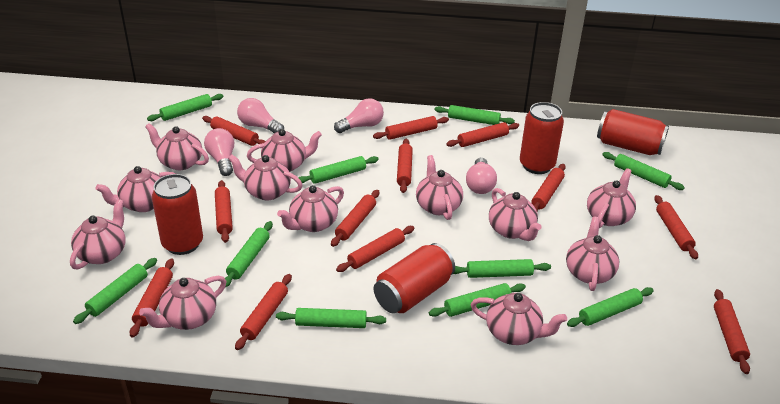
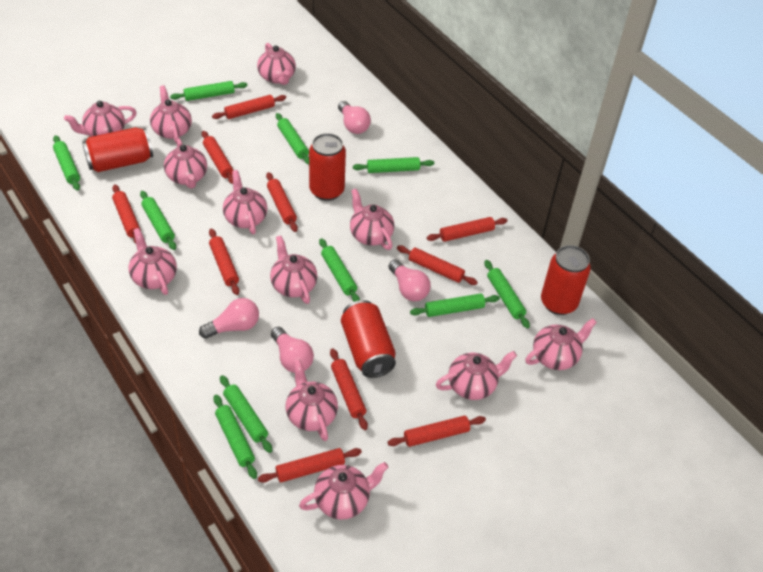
red rolling pin: [130,258,174,337] [202,116,265,146] [215,180,233,243] [235,274,292,350] [331,190,379,247] [336,226,414,272] [373,116,449,140] [397,139,413,193] [446,122,519,147] [532,164,566,211] [654,195,698,259] [714,289,750,374] = 12 -> [112,184,141,244] [202,131,234,184] [209,229,240,295] [212,95,286,119] [258,448,362,483] [266,172,298,232] [330,349,368,430] [388,416,486,447] [397,245,478,285] [427,217,507,242] = 10

